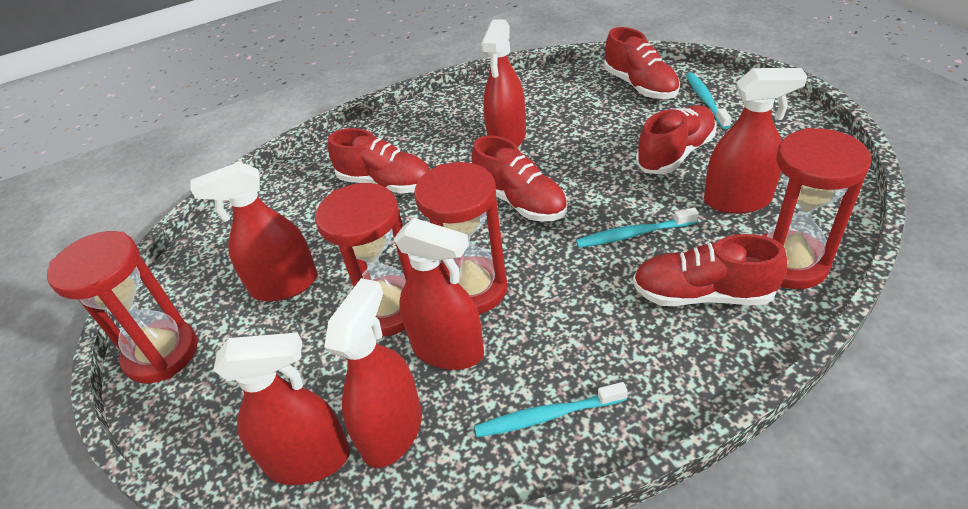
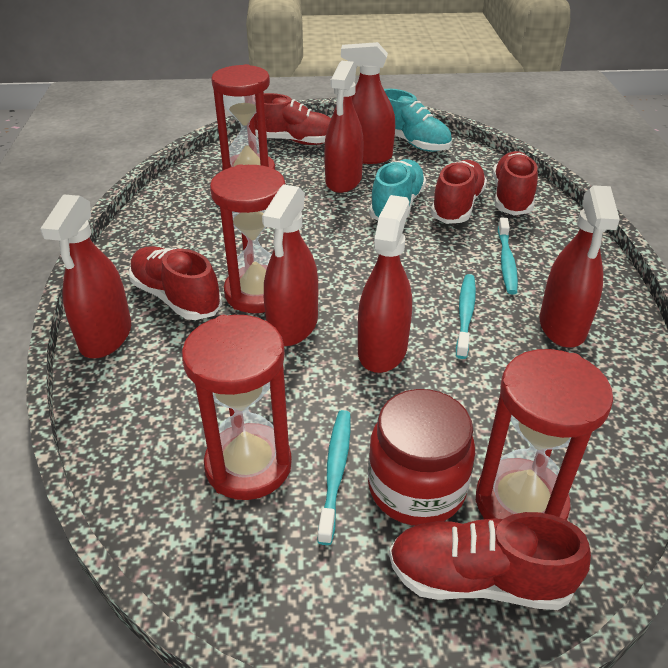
red jar: none = 0 -> [368,389,475,526] = 1
turquoise shoe: none = 0 -> [369,159,426,221] [384,89,452,152] = 2

